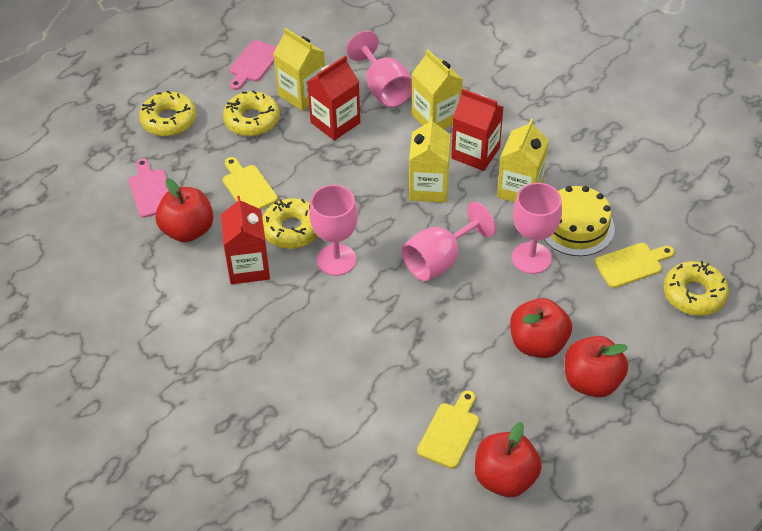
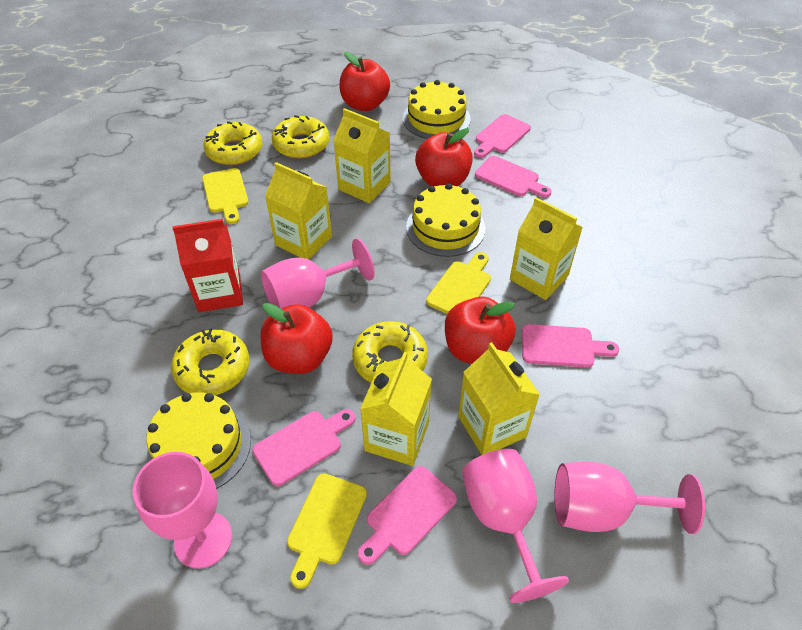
pink cutting board: [128,158,169,218] [230,40,277,90] = 2 -> [252,409,355,486] [358,466,457,565] [474,114,531,158] [475,156,552,198] [522,324,619,368] = 5
red carton: [221,196,270,284] [307,56,360,141] [451,89,503,171] = 3 -> [172,219,243,312] = 1
yellow cake: [544,186,615,256] = 1 -> [146,392,251,489] [403,80,471,139] [406,183,485,257] = 3
yellow carton: [273,28,325,111] [409,117,451,203] [412,49,463,129] [497,119,549,202] = 4 -> [265,162,332,259] [333,108,391,203] [360,352,432,466] [458,342,540,455] [510,197,583,300] = 5

